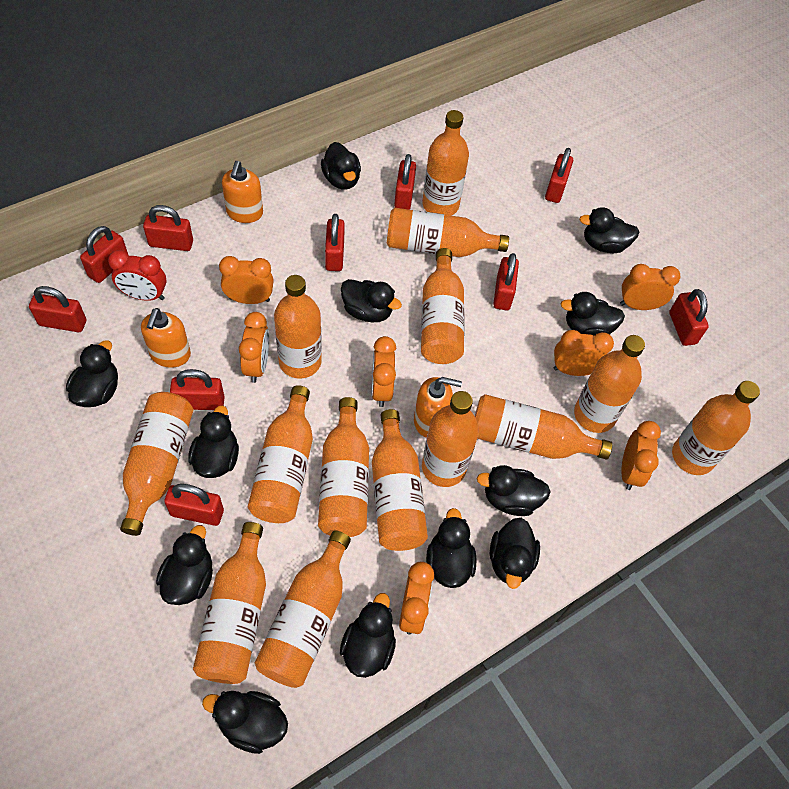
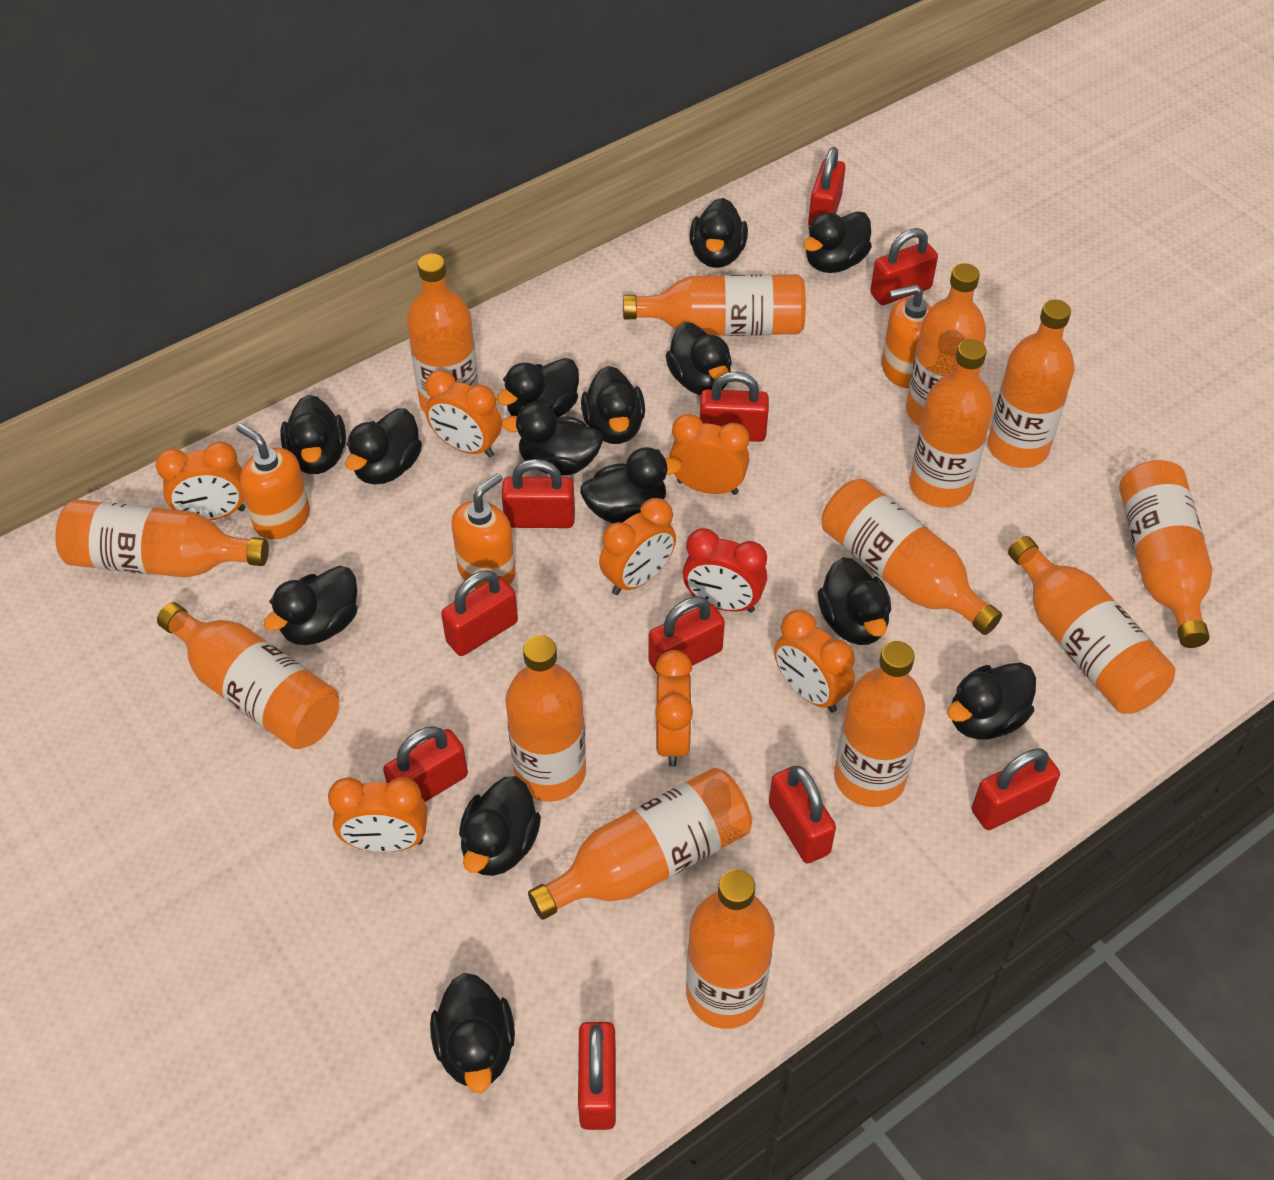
black duck: [66,340,118,407] [156,525,213,605] [188,405,239,478] [202,691,288,754] [321,142,361,190] [340,593,396,678] [341,279,402,323] [426,508,477,588] [477,465,551,516] [490,518,540,589] [561,292,625,336] [579,207,639,253] = 12 -> [264,566,358,645] [280,395,346,474] [345,408,422,484] [430,973,515,1093] [459,776,541,876] [496,358,579,417] [501,403,603,476] [580,447,682,524] [581,366,645,444] [666,322,732,395] [689,198,748,268] [803,211,872,273] [817,557,891,645] [947,662,1036,739] = 14

